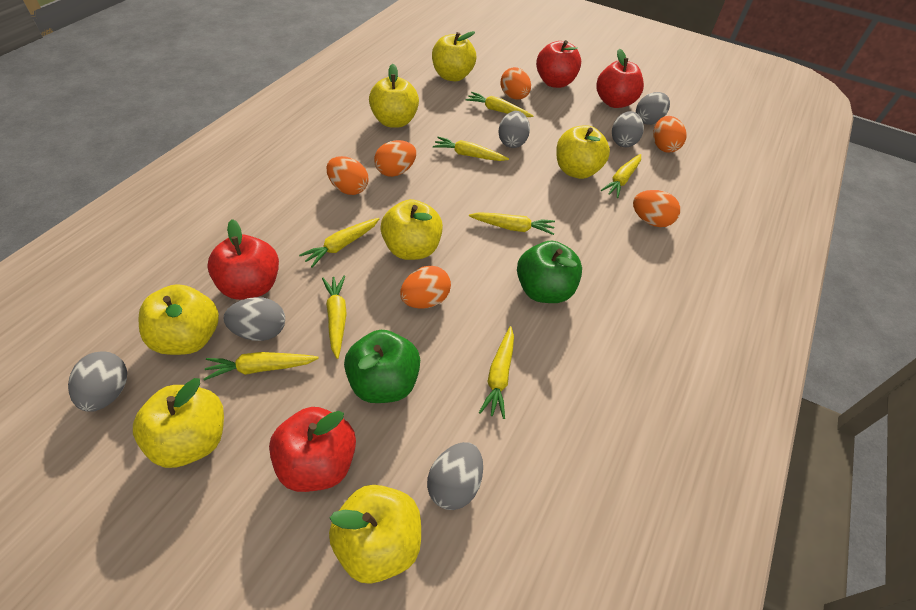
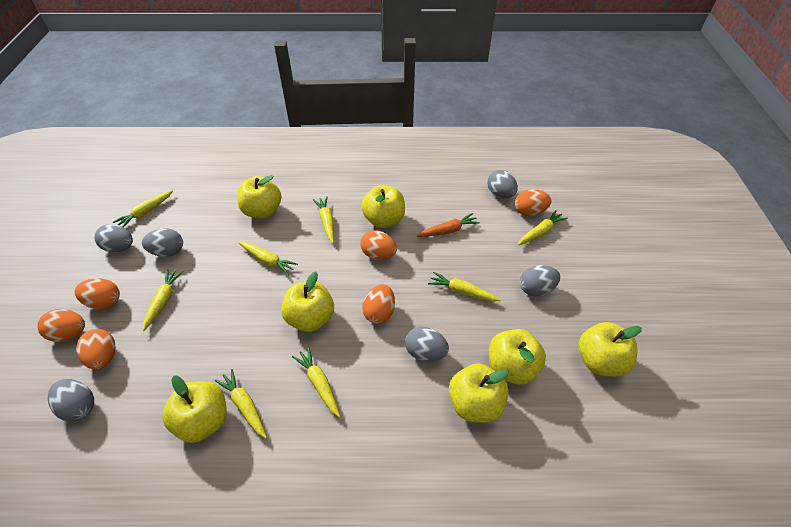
green apple: [344,330,420,403] [517,241,582,303] = 2 -> none = 0
orange carrot: none = 0 -> [417,213,480,237] = 1
red apple: [207,219,279,300] [269,407,356,492] [536,40,581,88] [596,49,644,108] = 4 -> none = 0

